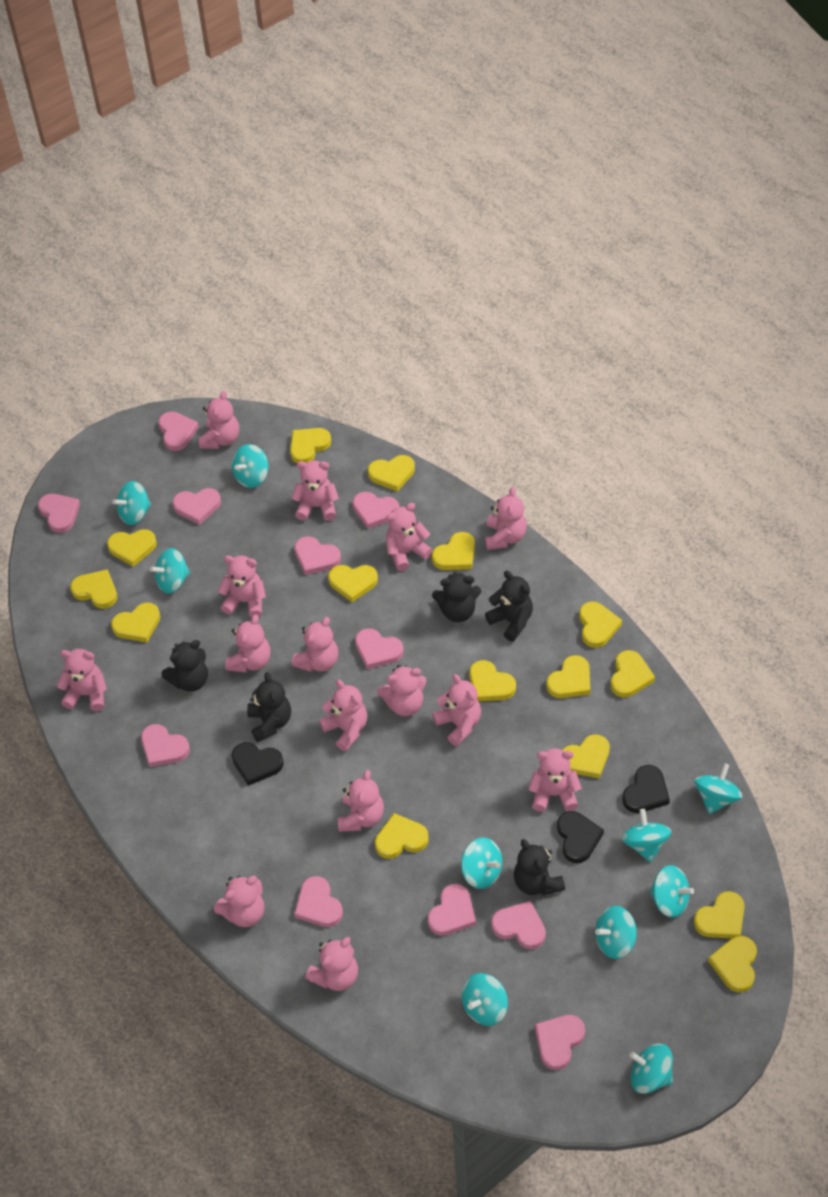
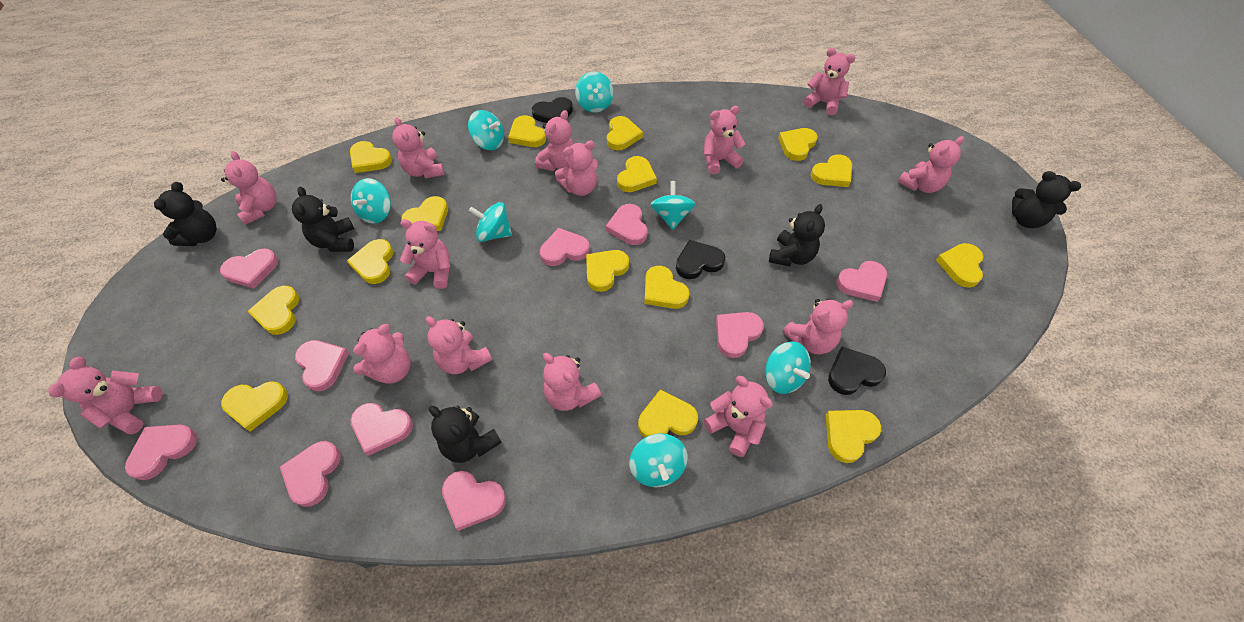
pink heart: [38,494,80,533] [141,724,190,767] [159,411,199,451] [172,488,221,525] [294,536,341,575] [294,876,343,927] [353,492,400,529] [355,628,404,669] [428,884,476,936] [491,901,546,949] [535,1015,585,1070] = 11 -> [125,425,197,480] [220,248,278,289] [280,441,341,507] [295,340,349,391] [351,403,413,456] [442,471,506,531] [540,228,590,266] [606,204,648,245] [716,312,764,358] [836,261,887,302] = 10
pink teddy bear: [57,649,107,711] [199,391,239,449] [214,876,265,927] [218,555,266,617] [225,615,270,673] [291,460,339,521] [291,617,338,672] [305,937,358,991] [319,679,368,751] [338,770,384,832] [377,665,427,716] [386,503,433,571] [432,674,481,746] [485,487,527,550] [528,748,582,812] = 15 -> [48,357,163,434] [221,151,277,225] [353,324,411,384] [392,117,445,178] [400,219,450,289] [426,316,492,374] [535,110,575,171] [543,353,601,411] [555,141,598,196] [704,106,745,174] [704,376,773,457] [782,299,853,354] [804,48,856,115] [897,136,964,193] = 14
turquoise spinning top: [112,481,151,525] [150,548,190,594] [232,444,268,488] [461,838,502,889] [462,973,508,1026] [595,906,637,959] [621,809,672,862] [629,1044,673,1094] [649,865,694,918] [694,763,742,814] = 10 -> [351,178,391,224] [468,110,504,150] [469,202,512,242] [575,72,613,112] [629,433,688,487] [651,181,695,230] [765,341,811,394] = 7

